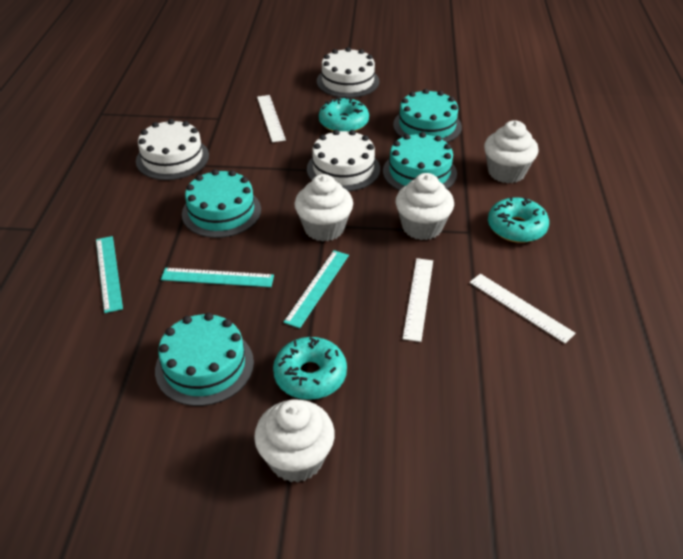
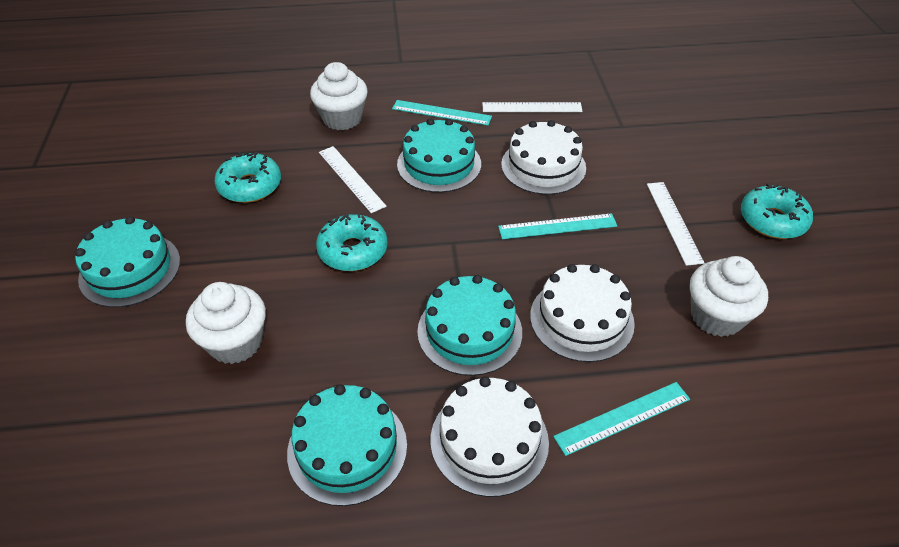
white cupcake: [254,400,335,482] [294,174,353,242] [395,173,454,240] [484,120,539,183] = 4 -> [186,282,266,364] [310,62,368,131] [690,256,768,337] = 3

